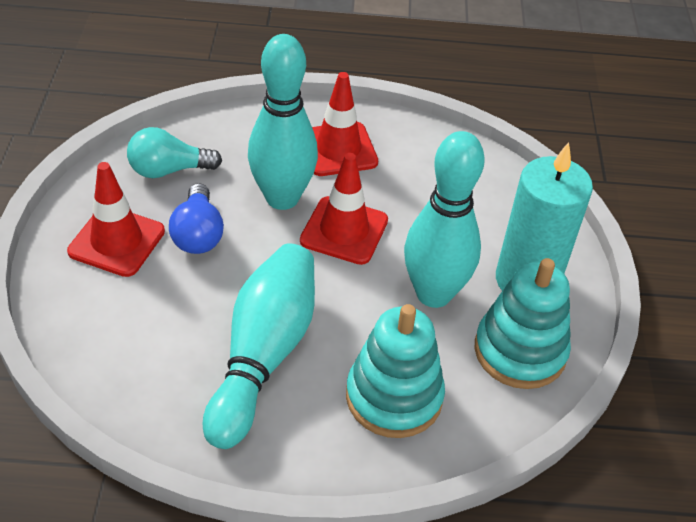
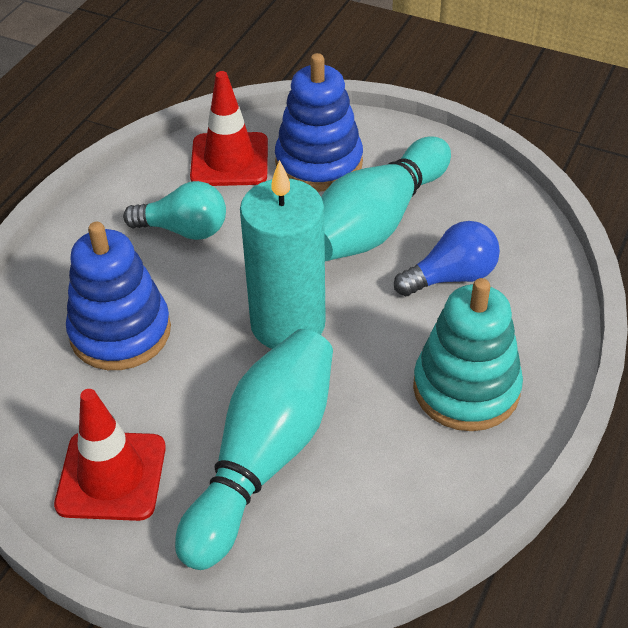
blue stacking toy: none = 0 -> [66,222,171,370] [275,53,363,192] = 2
red traffic cone: [67,162,165,277] [300,153,388,265] [312,72,378,176] = 3 -> [54,389,166,521] [190,71,268,186] = 2
turquoise bowling pin: [203,243,315,449] [248,34,318,210] [404,131,485,308] = 3 -> [175,329,333,570] [321,136,451,261] = 2
turquoise stacking toy: [346,304,445,438] [475,258,571,389] = 2 -> [413,278,523,431] = 1

